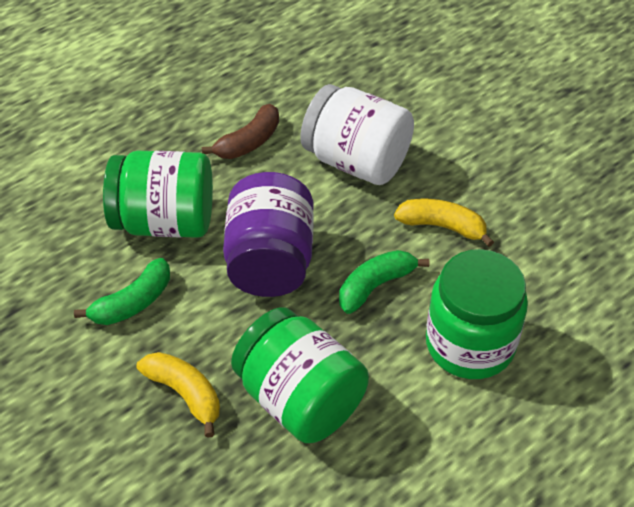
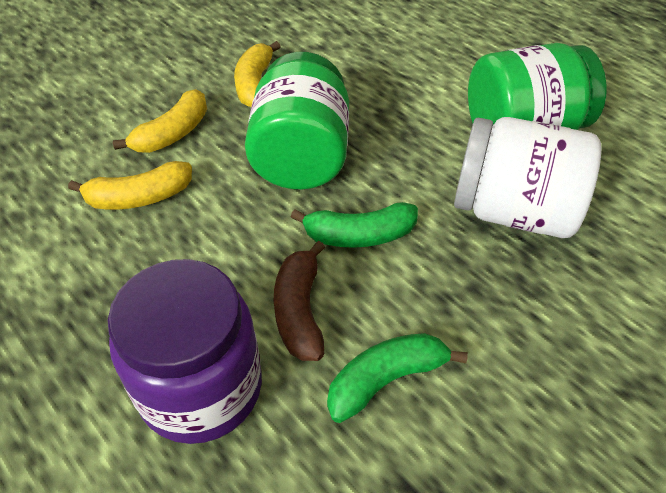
green jar: [103,151,213,238] [231,307,369,443] [426,249,528,379] = 3 -> [245,52,349,189] [468,43,607,130] = 2
yellow banana: [137,352,220,438] [394,199,494,247] = 2 -> [68,161,192,210] [113,89,207,153] [234,41,281,107] = 3

